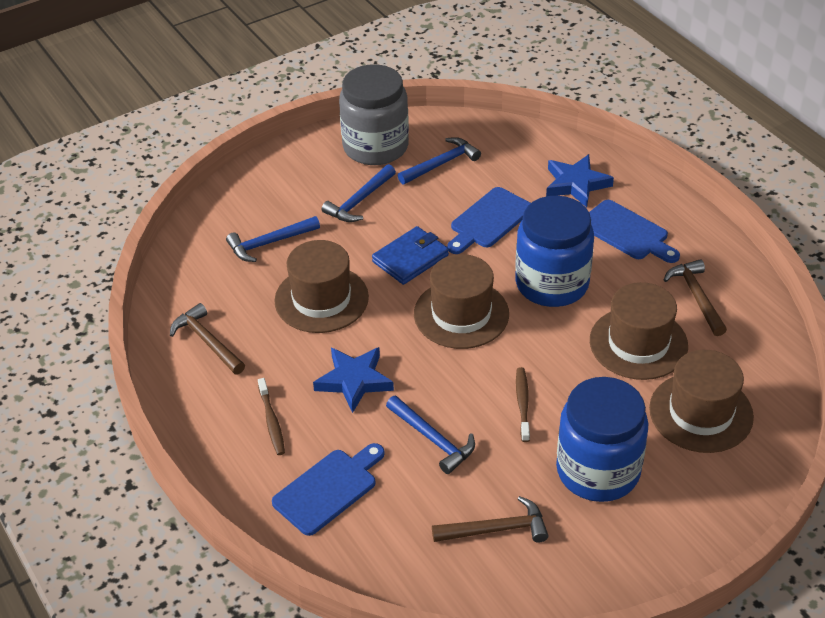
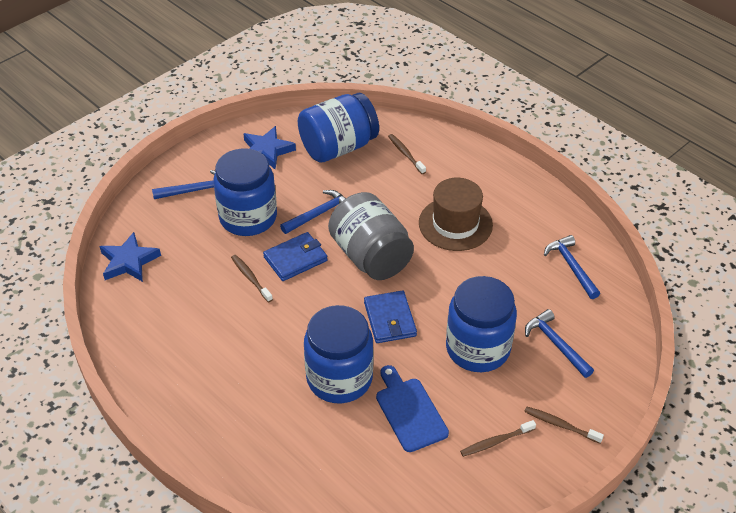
blue cutting board: [272,443,385,536] [447,187,531,254] [589,200,680,263] = 3 -> [376,365,449,452] = 1
blue jar: [515,196,594,307] [556,377,648,502] = 2 -> [214,149,277,236] [298,93,379,162] [304,305,373,403] [446,276,517,372] = 4
blue wallet: [372,226,449,285] = 1 -> [263,232,328,281] [364,290,417,343] = 2
brown hammer: [170,303,245,375] [432,496,548,543] [664,259,727,336] = 3 -> none = 0
brown hat: [274,240,369,333] [414,254,509,349] [590,282,688,380] [649,350,754,453] = 4 -> [419,178,493,251] = 1
brown toothbrush: [258,378,285,455] [516,367,530,442] = 2 -> [231,255,273,302] [388,134,426,174] [460,420,536,457] [524,407,604,444] = 4

